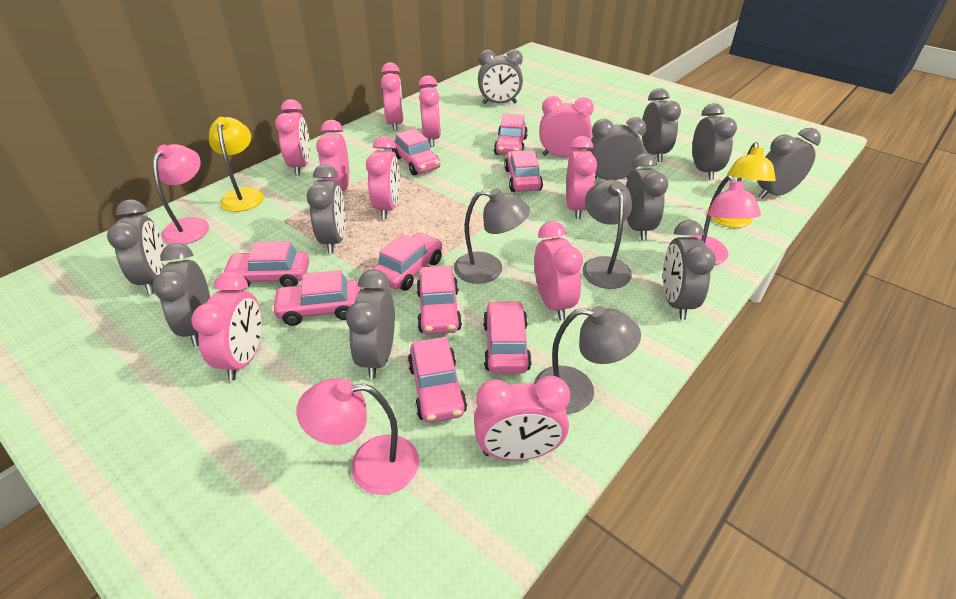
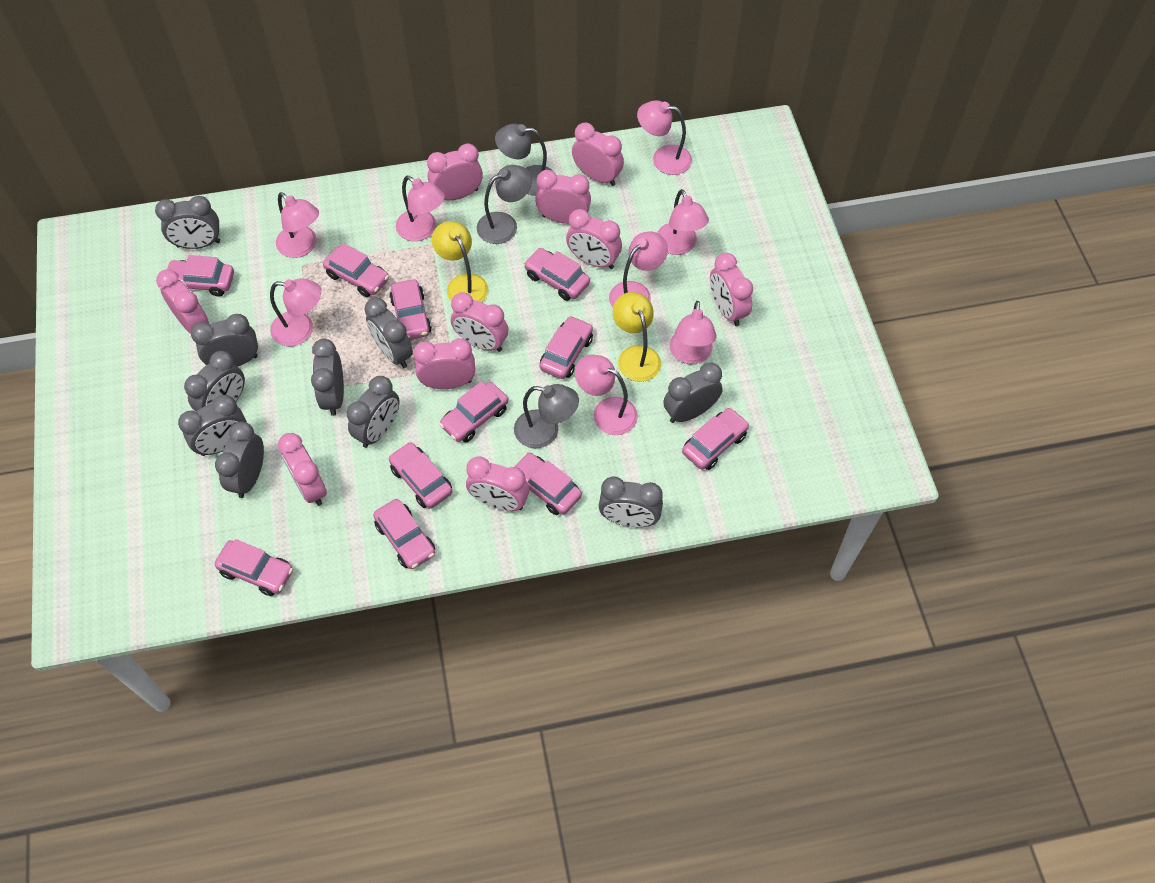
grey clock: [107,199,166,295] [153,243,210,346] [306,164,345,253] [346,270,395,379] [478,49,523,104] [587,117,646,180] [626,153,668,240] [642,88,681,162] [663,220,716,320] [692,103,737,180] [757,128,821,199] = 11 -> [155,196,220,249] [178,395,247,456] [184,351,245,411] [191,314,258,367] [215,421,264,498] [311,339,344,416] [347,376,400,448] [364,298,413,368] [599,476,663,527] [663,362,723,423] = 10
pink car: [222,241,309,290] [272,270,361,326] [373,232,442,291] [392,129,440,175] [408,337,467,423] [416,266,462,334] [483,301,532,374] [494,114,528,155] [504,150,543,192] = 9 -> [167,255,234,296] [215,539,293,596] [323,243,389,297] [373,499,435,569] [389,279,432,340] [389,442,452,508] [439,381,508,442] [512,453,582,515] [524,248,590,301] [540,315,593,379] [682,408,749,470] = 11
pink lamp: [153,144,209,245] [296,378,419,495] [690,175,761,265] = 3 -> [270,278,321,346] [276,192,319,258] [396,176,445,241] [575,355,638,435] [609,231,668,307] [637,100,692,175] [657,189,709,255] [670,301,717,364] = 8

